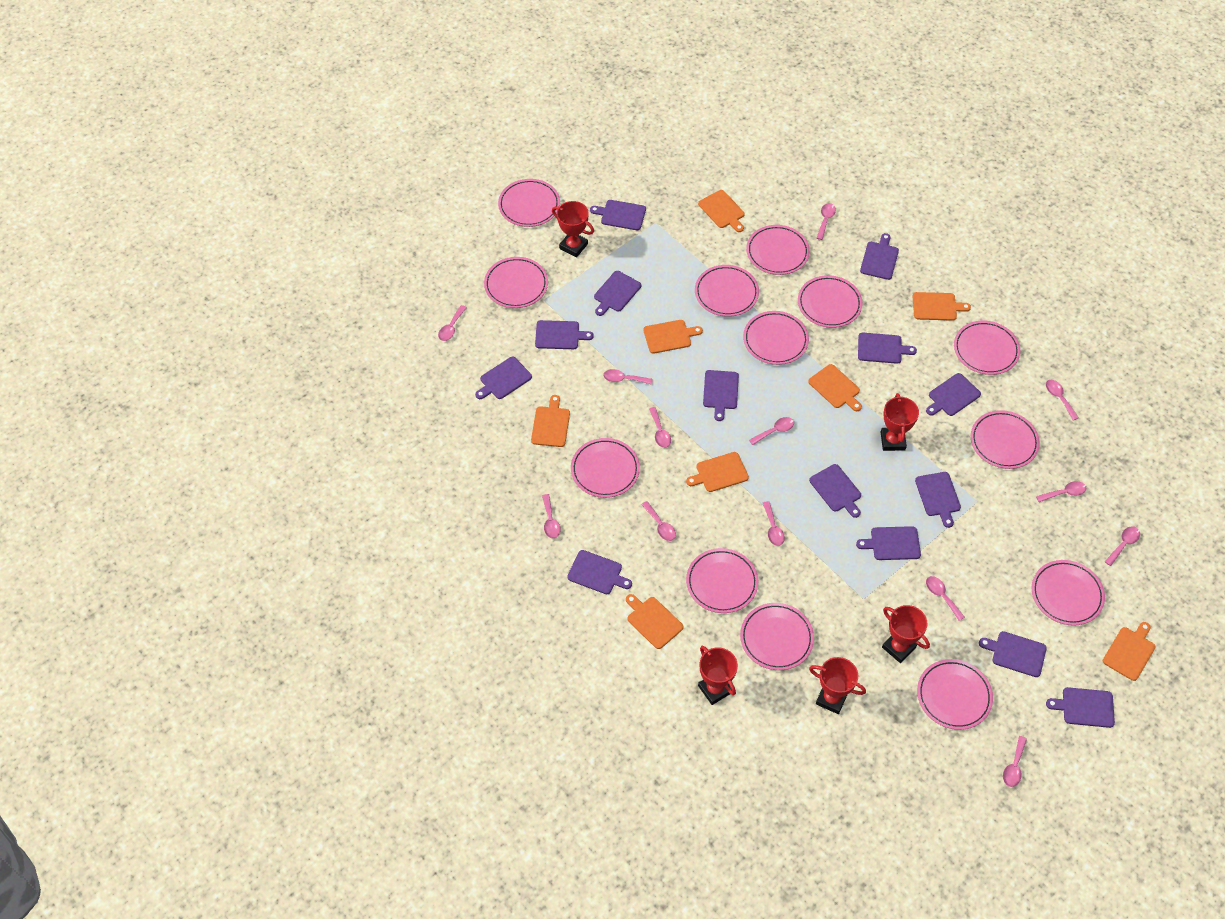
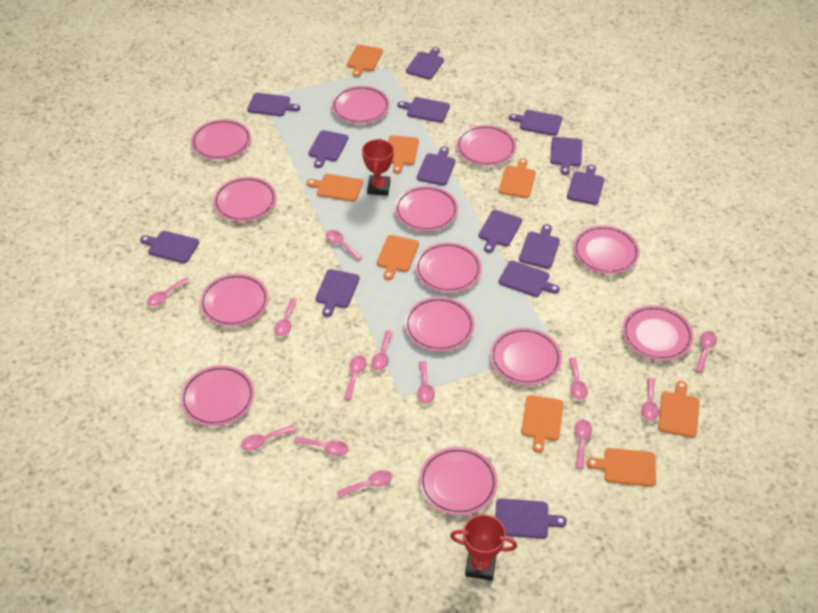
red trophy: [552,201,594,257] [698,646,738,705] [809,657,866,714] [881,393,919,451] [882,605,930,663] = 5 -> [362,139,394,196] [450,514,517,581] = 2

